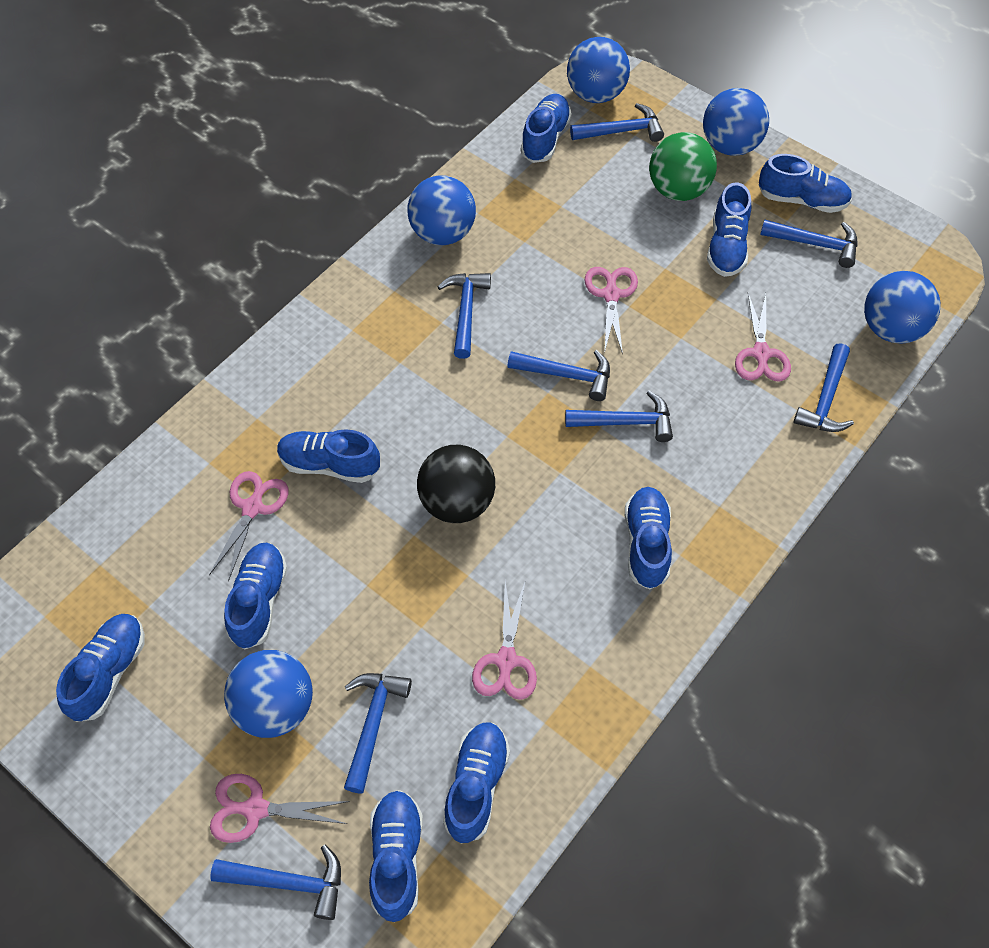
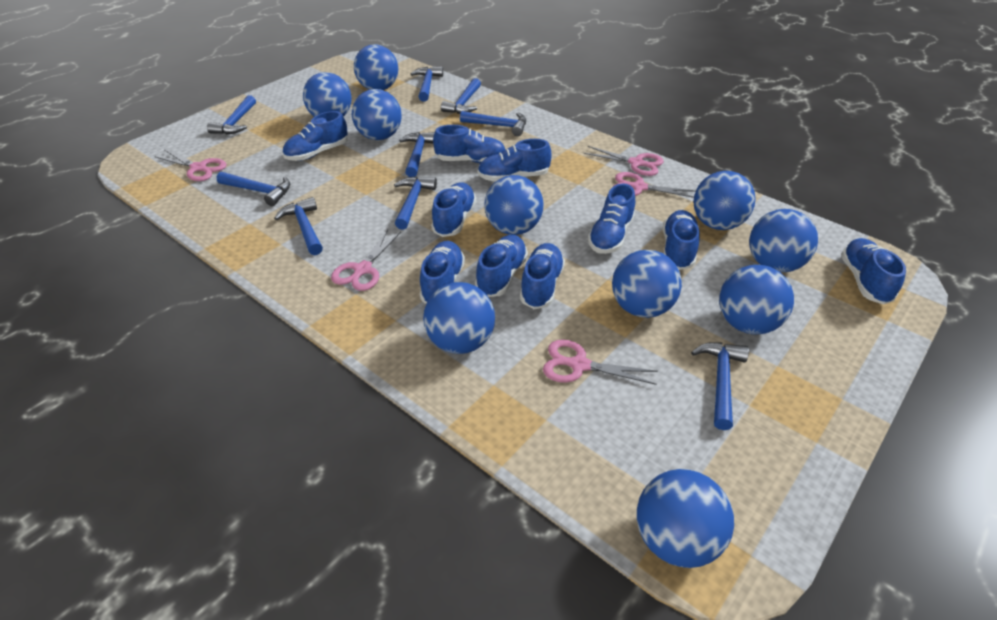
black ball: [417,445,495,523] = 1 -> none = 0
blue ball: [224,650,313,738] [407,175,476,245] [567,37,630,103] [703,88,769,156] [864,271,940,344] = 5 -> [303,72,352,117] [352,89,402,140] [354,44,398,90] [423,282,495,354] [484,175,544,235] [612,250,682,318] [637,469,734,568] [693,171,756,230] [719,265,794,334] [749,209,818,272] = 10
blue hammer: [210,845,341,920] [344,673,412,793] [438,273,491,359] [507,350,610,401] [565,391,673,442] [570,103,664,142] [760,219,858,268] [793,343,854,432] = 8 -> [207,95,256,134] [217,172,290,206] [274,197,323,255] [394,176,437,230] [399,132,435,177] [411,66,443,101] [441,78,481,114] [460,111,526,136] [691,342,749,430] = 9
blue shoe: [56,614,145,722] [224,542,288,650] [277,429,380,483] [369,790,423,922] [443,723,510,844] [521,94,572,163] [625,487,672,590] [707,182,751,277] [759,154,852,213] = 9 -> [283,111,348,161] [420,241,465,304] [431,183,476,237] [433,125,505,163] [475,235,528,297] [477,139,551,181] [520,243,565,309] [588,183,635,254] [663,210,700,270] [841,238,906,304] = 10
green ball: [649,132,717,201] = 1 -> none = 0

